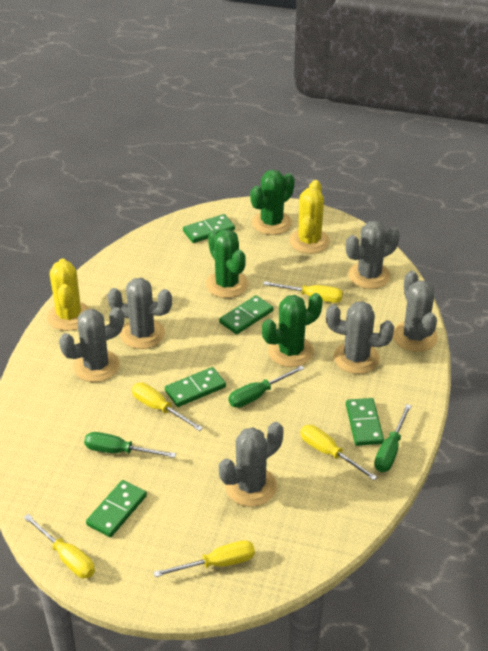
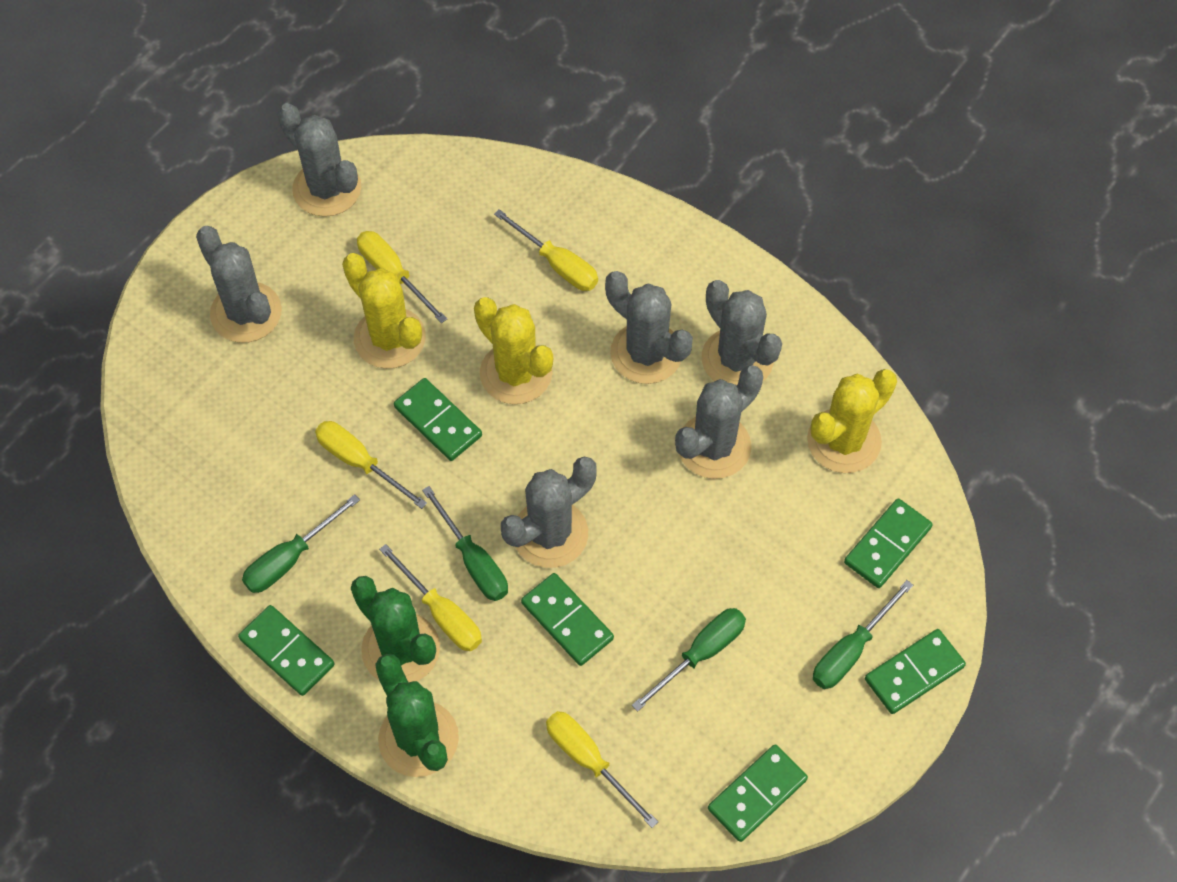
green cactus: [206,229,248,298] [250,170,295,235] [262,293,323,367] = 3 -> [351,576,440,682] [375,654,459,777] = 2
green domino: [86,480,147,537] [165,367,226,407] [183,214,235,243] [219,295,273,334] [346,398,384,446] = 5 -> [238,605,334,696] [394,378,482,461] [521,573,614,666] [708,744,808,842] [844,498,933,588] [865,629,966,714] = 6
green screwdriver: [84,432,176,458] [228,365,305,408] [374,404,411,472] = 3 -> [242,494,360,593] [422,486,508,601] [632,608,746,712] [813,580,913,689] = 4
yellow cactus: [47,259,90,331] [289,180,330,254] = 2 -> [342,253,426,369] [474,297,553,404] [807,369,897,473] = 3

